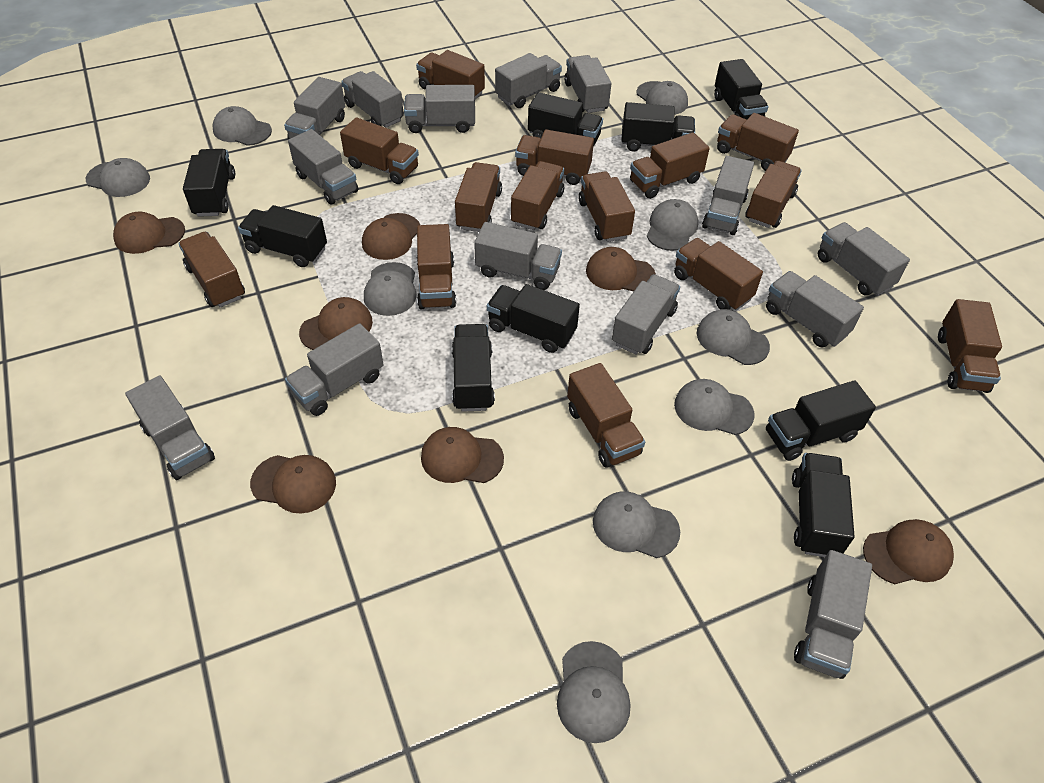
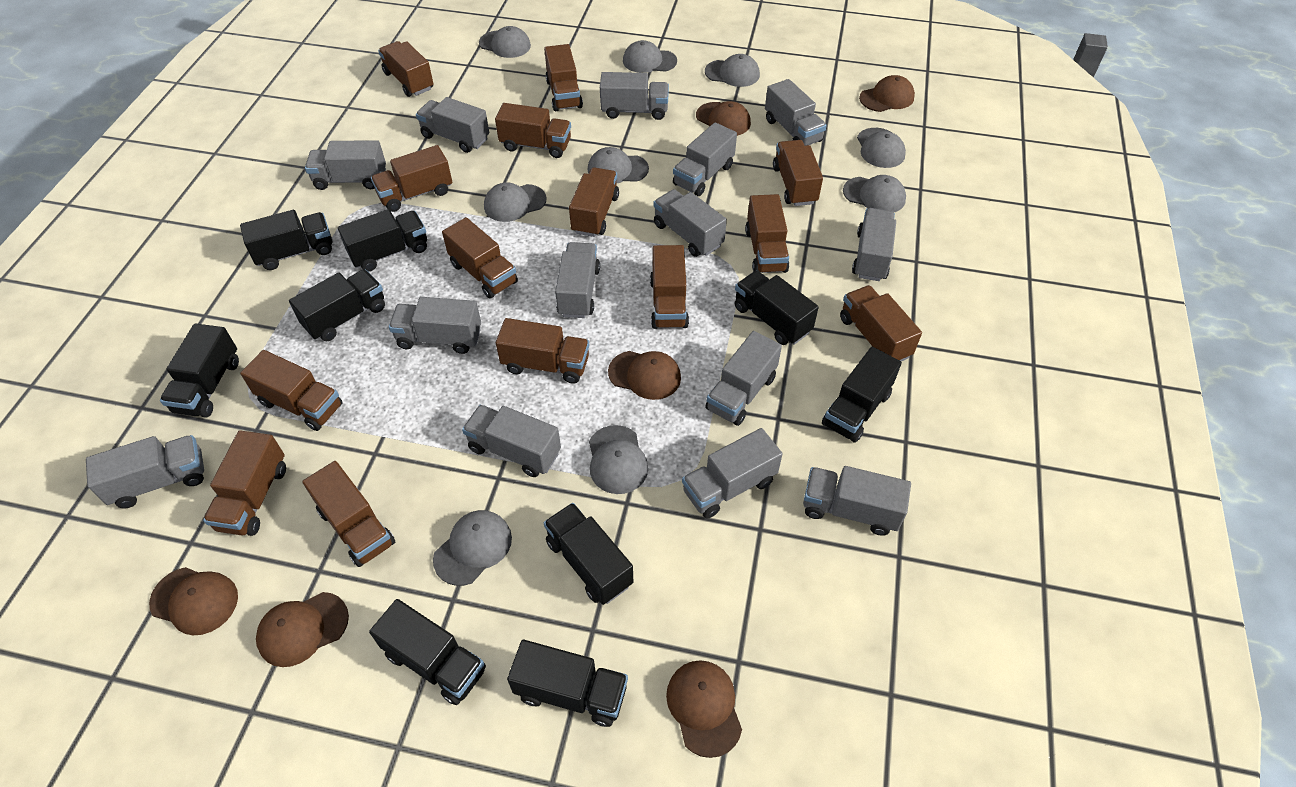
brown cap: [113,212,185,254] [250,455,336,513] [299,297,373,350] [362,213,420,260] [421,427,504,483] [586,247,656,292] [863,519,954,584] = 7 -> [149,567,238,635] [256,592,349,667] [608,351,681,400] [666,660,742,758] [696,101,751,136] [859,75,915,112] = 6

